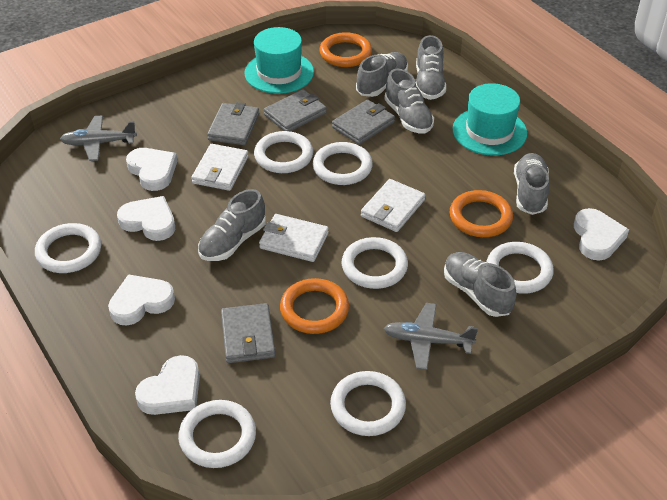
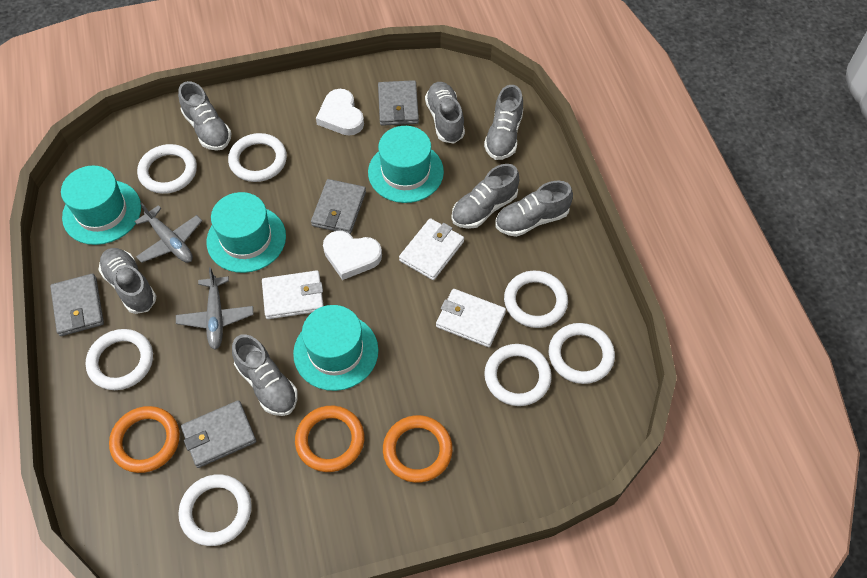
grey shoe: [198,189,266,261] [356,52,408,97] [384,69,434,133] [416,35,446,100] [444,252,517,317] [514,153,550,215] = 6 -> [98,248,156,314] [178,81,232,151] [232,334,298,416] [425,82,465,144] [452,164,519,229] [484,85,523,160] [495,181,573,237] = 7
turquoise hat: [245,27,314,94] [453,83,527,156] = 2 -> [61,165,141,245] [206,192,286,273] [293,305,378,391] [368,126,444,203] = 4
white heart: [108,274,175,326] [117,196,175,241] [126,148,178,191] [135,355,200,415] [574,208,629,261] = 5 -> [316,89,364,136] [323,231,382,280] = 2

